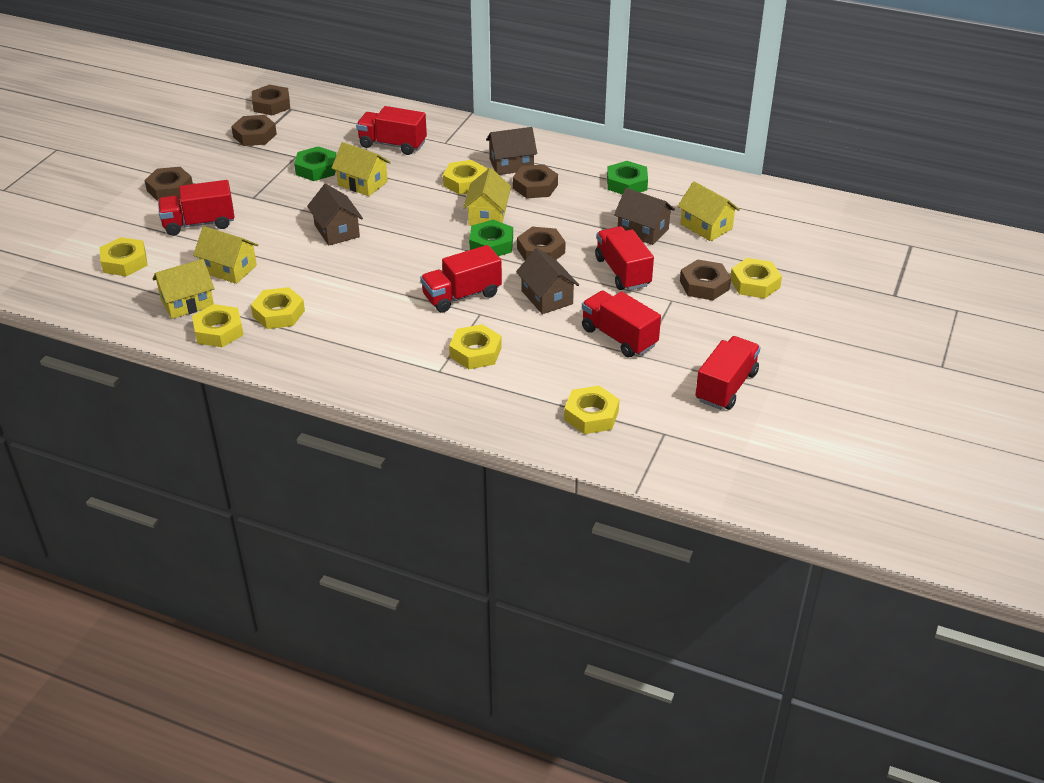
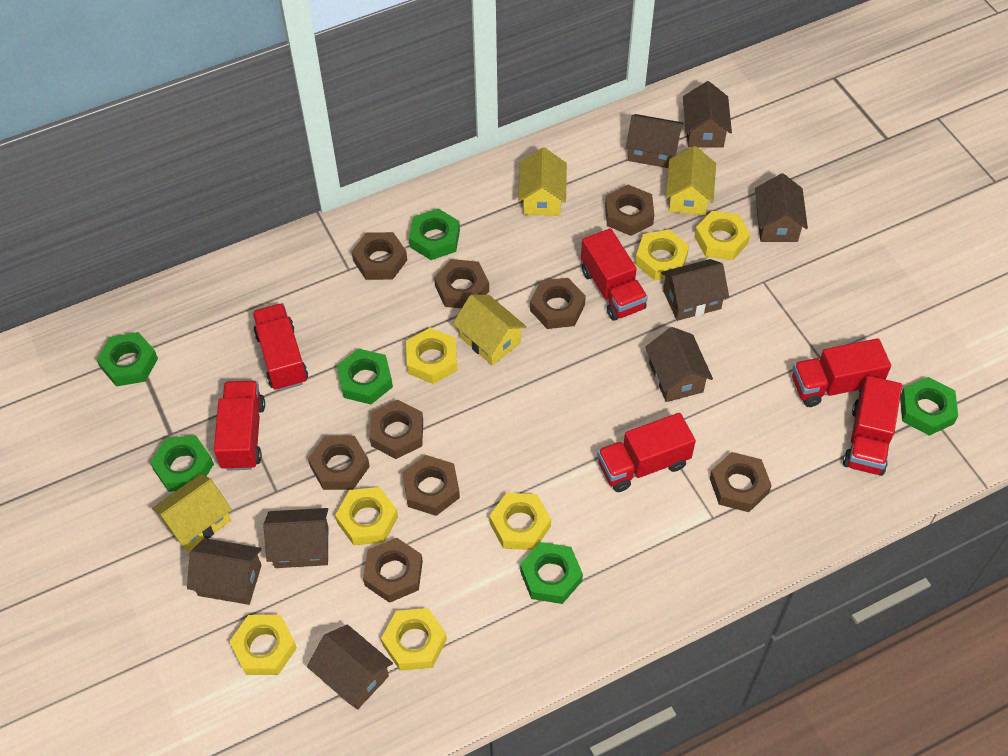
brown house: [307,184,363,246] [486,127,537,175] [516,248,579,314] [614,188,675,245] = 4 -> [187,538,262,605] [263,508,328,568] [307,625,393,710] [626,114,683,168] [645,327,713,402] [661,259,729,321] [683,81,732,147] [755,173,808,242] = 8
brown nut: [144,167,193,201] [231,115,277,146] [252,85,290,115] [513,165,558,198] [517,227,566,260] [680,259,731,300] = 6 -> [308,436,370,490] [352,232,407,280] [363,538,423,603] [370,399,423,459] [402,455,460,516] [434,259,489,308] [530,278,586,329] [605,185,654,236] [709,452,772,512] = 9
green nut: [294,146,336,181] [469,220,513,256] [607,161,648,195] = 3 -> [97,332,158,387] [150,435,214,492] [337,348,393,404] [409,208,460,260] [520,542,583,604] [900,377,958,436] = 6
yellow house: [152,259,215,319] [193,226,258,284] [331,142,391,196] [463,168,511,226] [677,181,740,241] = 5 -> [152,474,232,552] [453,295,527,366] [518,147,567,216] [666,146,716,215] = 4

